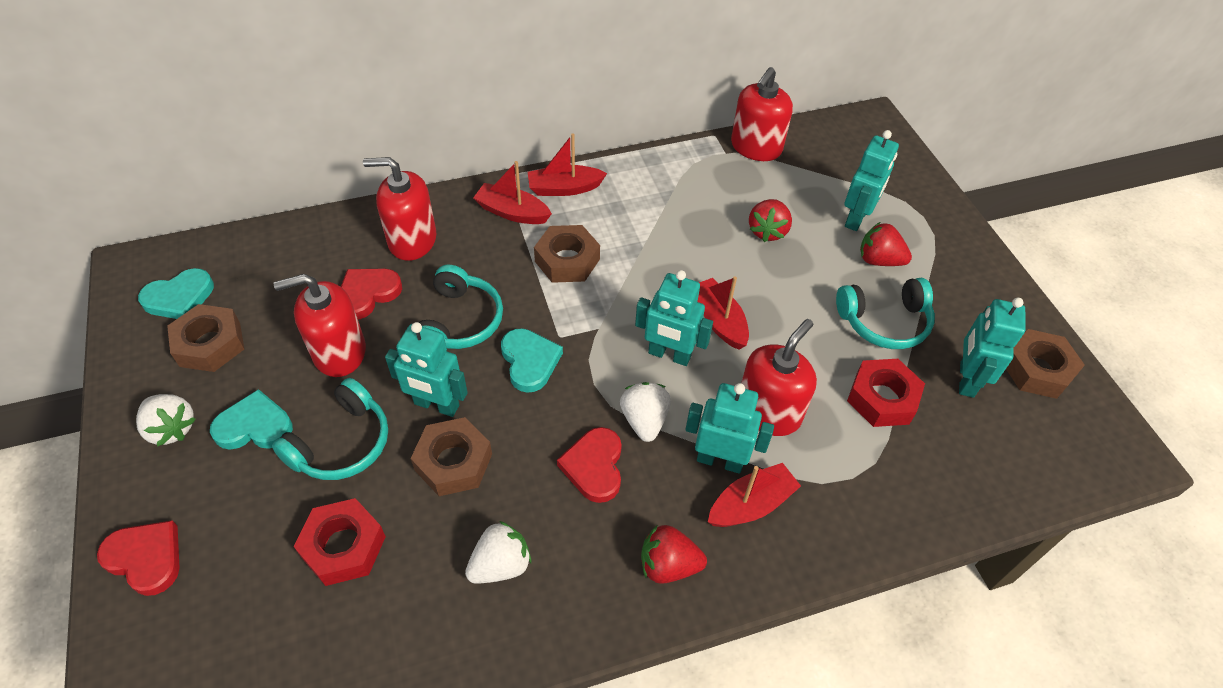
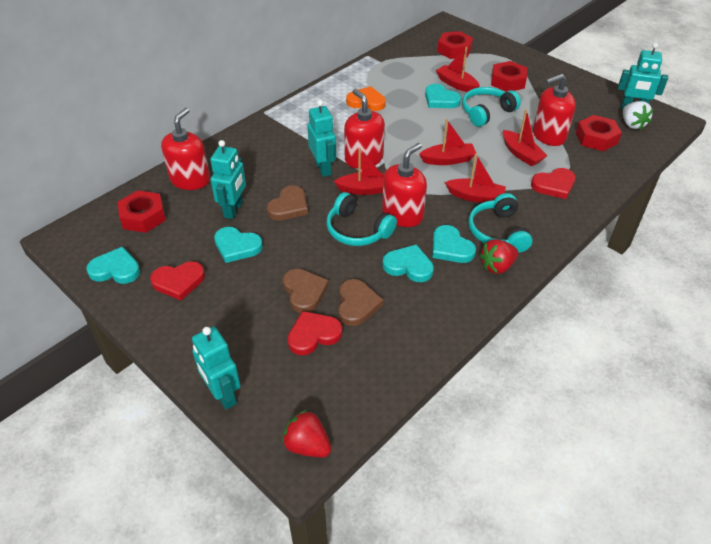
brown heart: none = 0 -> [267,185,308,220] [283,269,329,313] [338,279,383,326] = 3
brown nut: [167,304,244,372] [410,417,492,496] [534,225,600,283] [1006,329,1085,399] = 4 -> none = 0
orange heart: none = 0 -> [346,86,386,111] = 1
red boat: [473,161,552,224] [528,133,607,196] [697,276,749,350] [708,463,801,527] = 4 -> [334,148,384,195] [419,119,477,165] [436,47,480,92] [445,153,506,203] [503,109,548,166] = 5
red nut: [293,498,386,586] [847,359,925,427] = 2 -> [118,190,166,233] [437,31,473,59] [491,61,527,92] [576,115,622,151] = 4
red strawberry: [641,525,707,584] [749,199,792,242] [860,222,912,266] = 3 -> [282,410,331,457] [480,239,518,274] = 2
turquoise heart: [138,268,214,319] [210,389,293,450] [501,328,563,393] = 3 -> [86,247,140,284] [214,227,263,263] [382,244,434,282] [425,84,461,108] [432,225,476,263] = 5
turquoise robot: [385,322,468,417] [635,270,713,366] [685,383,774,474] [844,130,899,231] [959,297,1026,398] = 5 -> [192,326,241,409] [210,140,246,219] [307,100,336,177] [618,43,668,110] = 4
white strawberry: [136,394,196,447] [465,521,531,584] [620,382,671,442] = 3 -> [623,101,653,129] = 1

